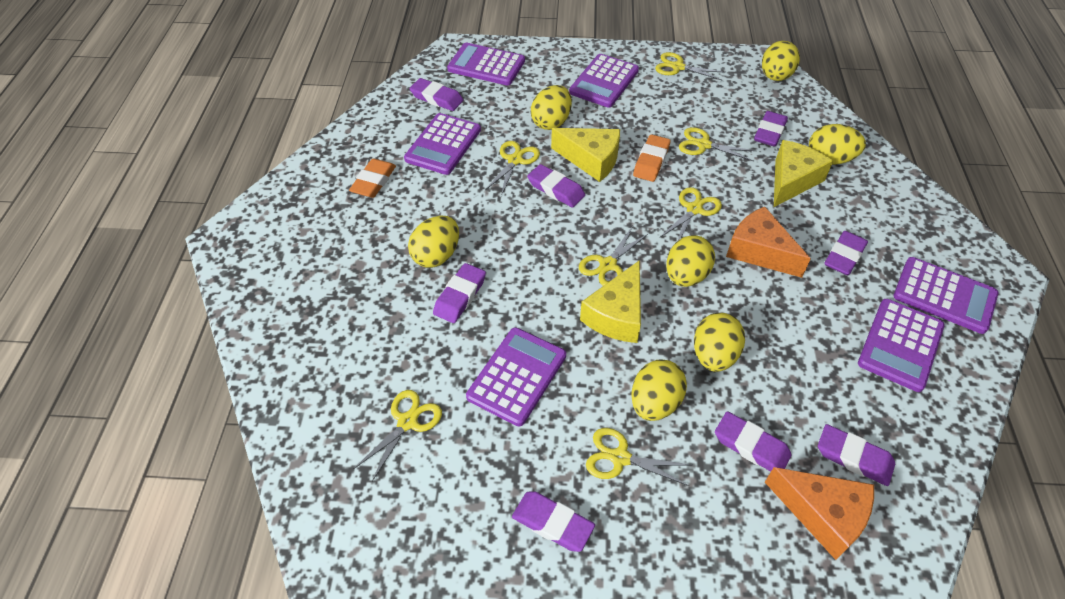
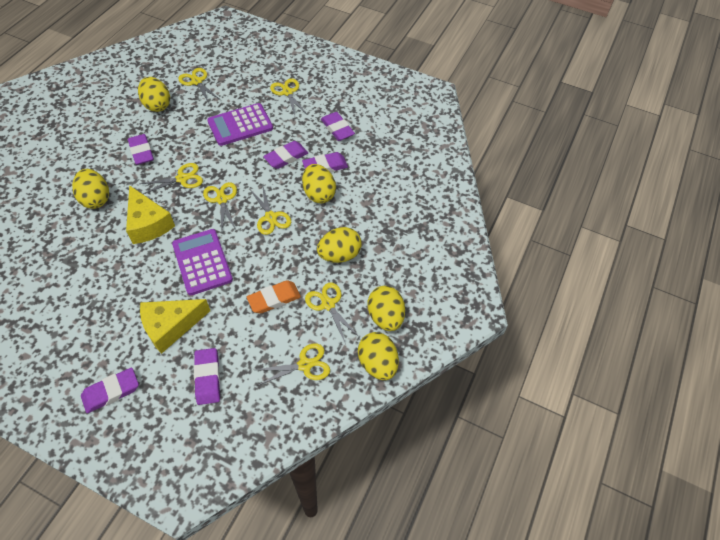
orange cheese: [726,207,811,278] [765,467,874,560] = 2 -> none = 0
orange eraser: [349,159,396,198] [633,134,671,182] = 2 -> [247,280,301,314] = 1
purple calculator: [404,113,481,175] [447,43,525,85] [466,328,566,427] [569,54,639,107] [858,299,945,392] [894,257,998,334] = 6 -> [172,229,233,295] [207,103,273,146] = 2
purple eraser: [409,78,463,111] [433,263,486,323] [512,491,595,552] [527,164,585,208] [715,411,792,472] [754,111,788,147] [818,424,895,486] [824,231,868,276] = 8 -> [81,368,139,413] [128,134,154,165] [194,348,220,405] [263,141,308,169] [302,152,348,173] [321,112,355,141] = 6
yellow cheese: [551,128,620,182] [580,260,641,343] [774,140,833,207] = 3 -> [126,185,175,244] [140,299,210,354] = 2
yellow egg: [408,216,459,268] [531,85,572,130] [631,359,687,421] [666,235,715,287] [694,313,745,372] [762,41,800,81] [809,124,866,165] = 7 -> [72,169,109,209] [138,77,170,112] [302,164,336,203] [317,227,361,263] [358,332,399,380] [368,286,405,331] = 6

